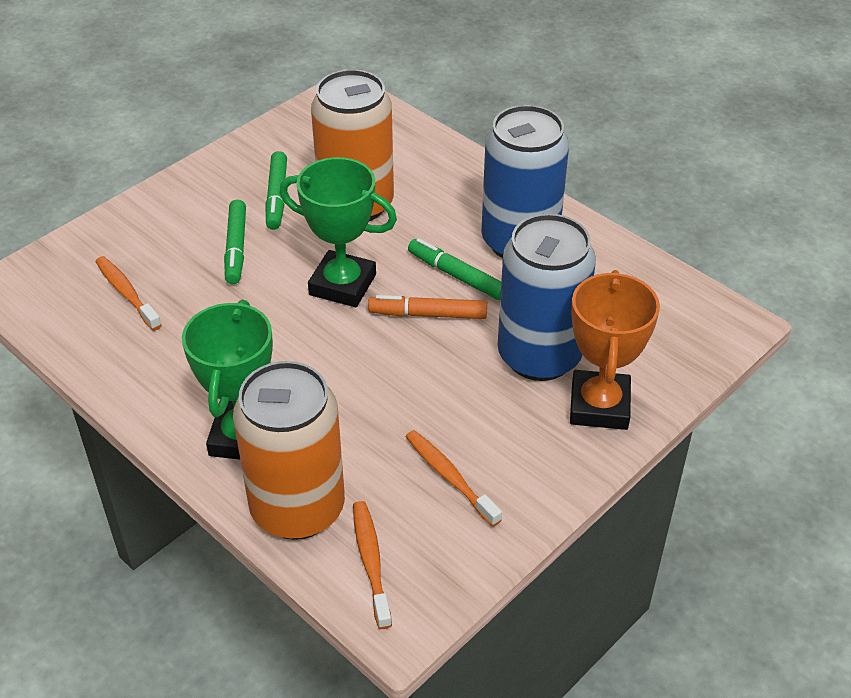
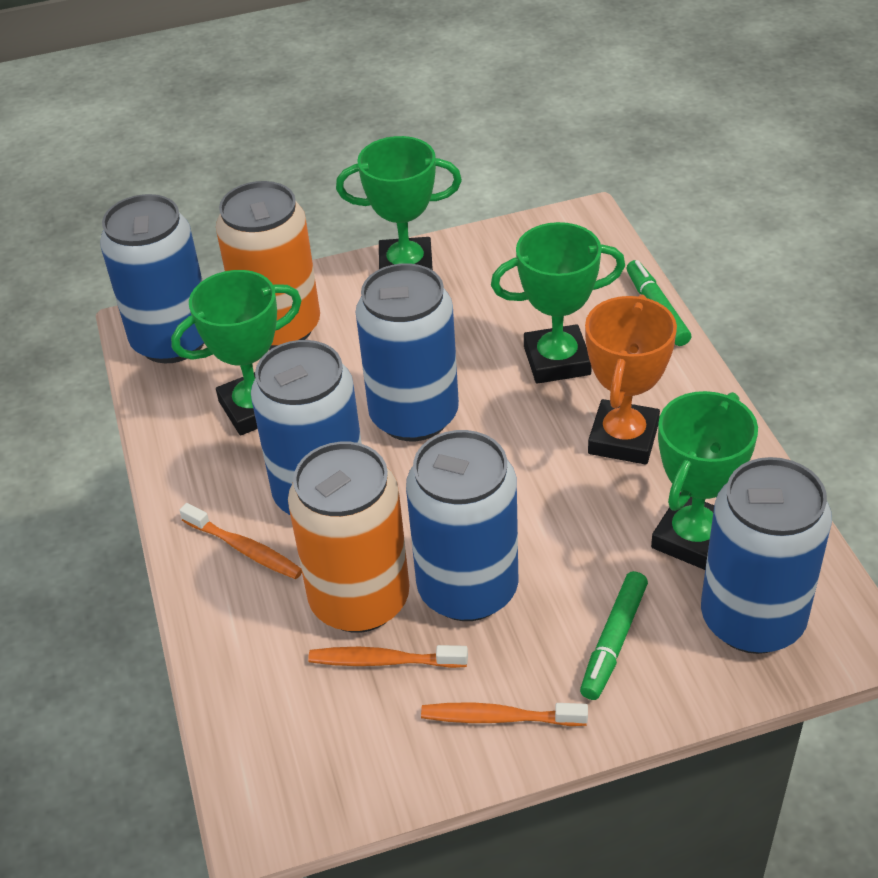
blue can: [481,105,569,258] [498,214,596,381] = 2 -> [100,194,204,363] [251,340,362,515] [356,263,459,441] [406,430,518,621] [701,457,832,654] = 5
green marker: [224,200,246,284] [265,151,287,230] [408,238,501,300] = 3 -> [580,571,648,700] [627,260,691,346] = 2
green trophy: [182,300,273,460] [280,157,397,307] = 2 -> [171,270,302,435] [336,136,462,270] [491,222,625,384] [651,391,758,570] = 4
orange marker: [368,295,487,319] = 1 -> none = 0

